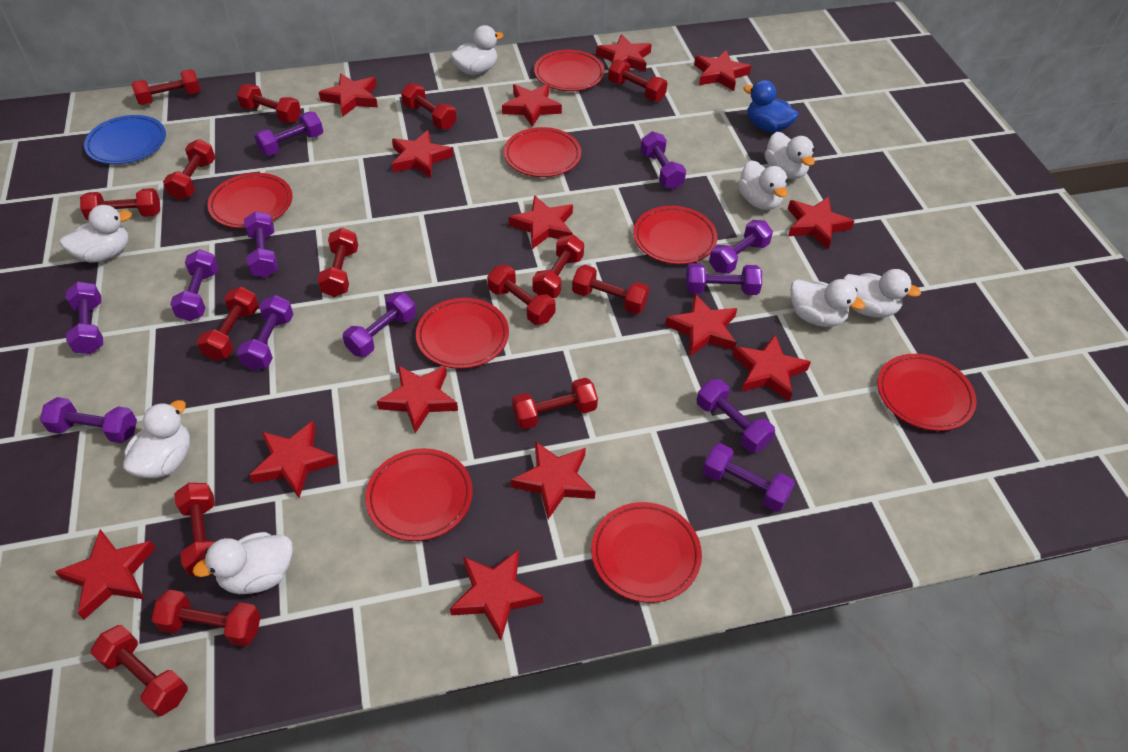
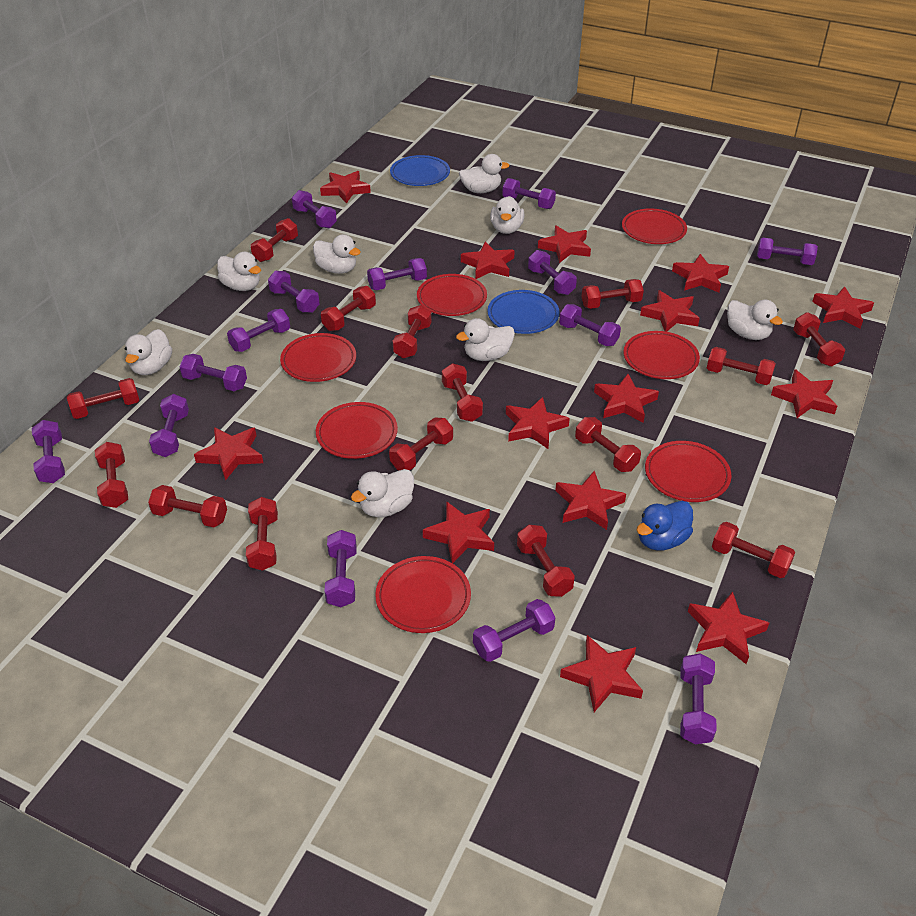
blue plate: [84,115,166,164] = 1 -> [390,155,450,186] [488,290,559,334] = 2
purple dumbbell: [40,397,137,443] [66,281,103,354] [170,249,218,321] [237,295,293,370] [244,211,278,278] [254,112,323,156] [343,292,416,357] [640,131,686,189] [686,263,762,295] [697,379,775,453] [703,443,795,512] [709,220,773,274] = 12 -> [32,420,65,483] [149,394,189,457] [179,354,247,391] [227,309,290,352] [268,271,319,313] [292,190,337,228] [325,530,357,607] [367,258,427,290] [473,599,556,662] [502,178,556,209] [528,250,577,295] [559,304,621,346] [680,654,717,744] [757,238,818,265] = 14
red plate: [208,173,293,229] [365,448,473,541] [416,298,509,369] [504,127,581,177] [534,50,605,91] [591,502,702,603] [633,206,718,264] [877,354,976,431] = 8 -> [280,333,356,382] [316,402,398,459] [375,556,471,633] [417,274,487,316] [622,209,687,244] [623,331,700,379] [645,441,732,502] = 7

